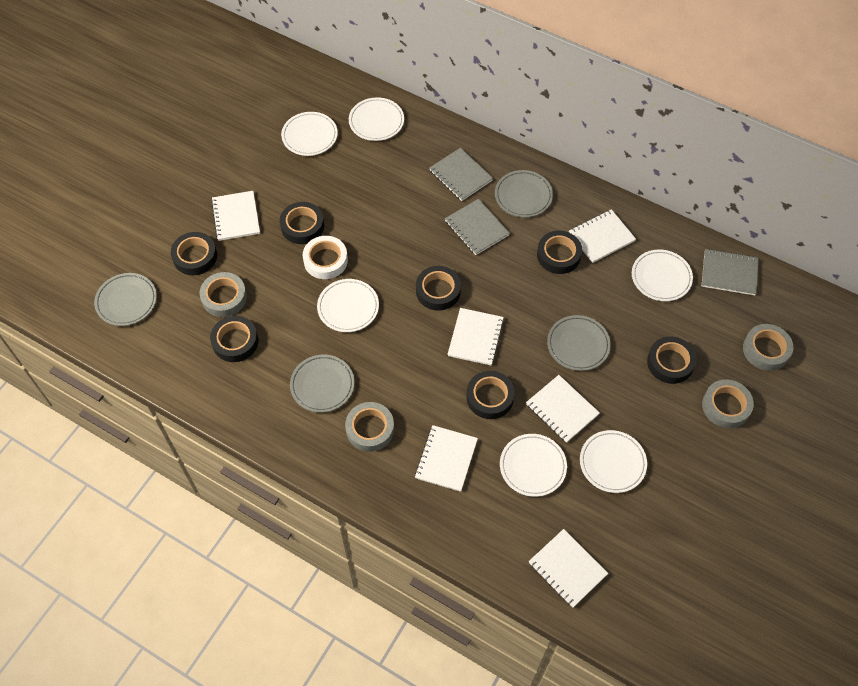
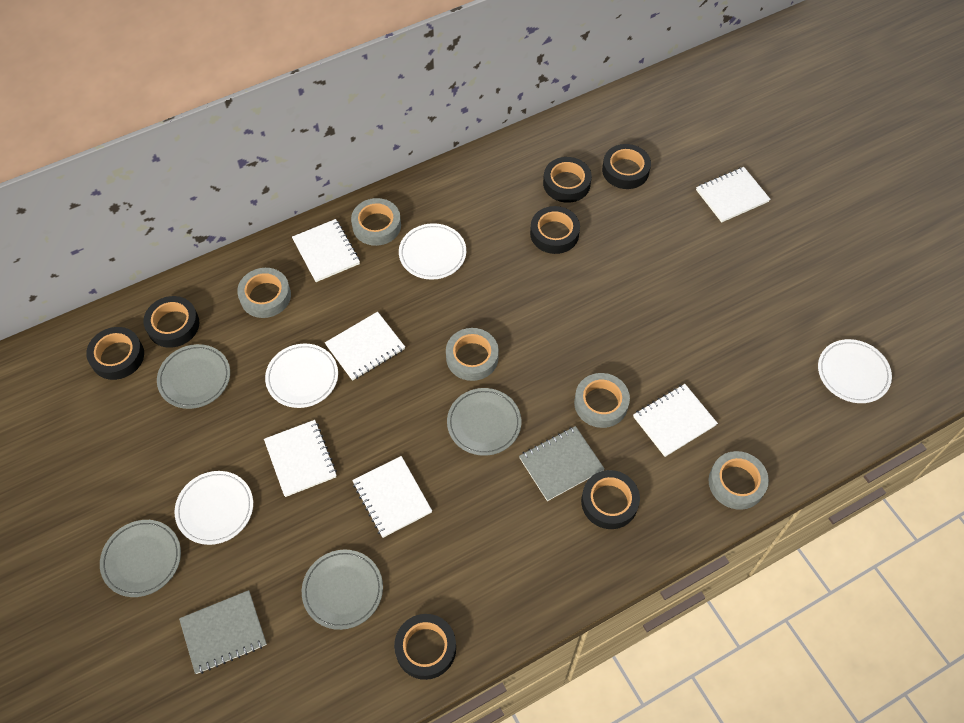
grey notebook: [430,148,493,201] [445,199,510,255] [702,249,759,295] = 3 -> [179,590,267,674] [519,426,605,501] = 2
grey tape: [200,272,247,317] [345,402,394,452] [702,379,754,428] [743,324,793,371] = 4 -> [237,268,291,318] [351,198,401,246] [446,328,499,381] [574,373,630,428] [709,451,769,510] = 5
white plate: [281,112,338,156] [317,279,379,332] [349,97,404,141] [500,434,567,497] [580,430,647,493] [632,250,693,301] = 6 -> [174,471,253,545] [265,344,338,408] [399,223,466,280] [818,339,892,403] = 4
white tape: [303,236,348,279] = 1 -> none = 0

